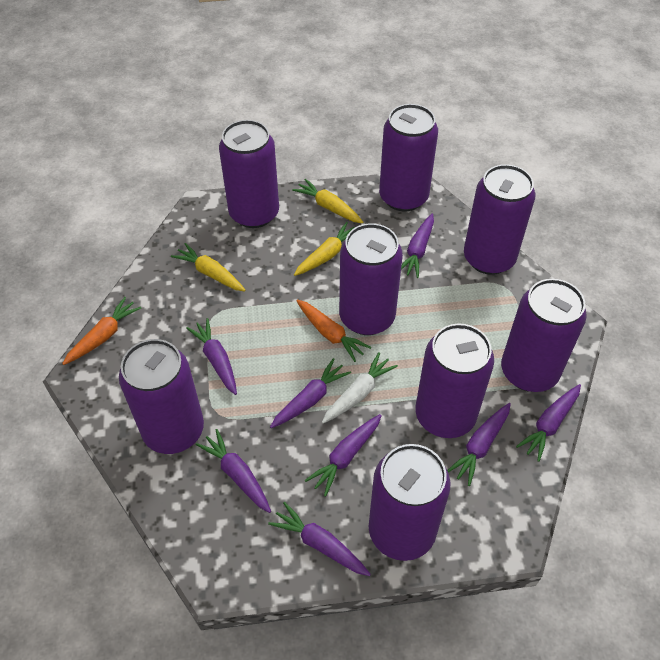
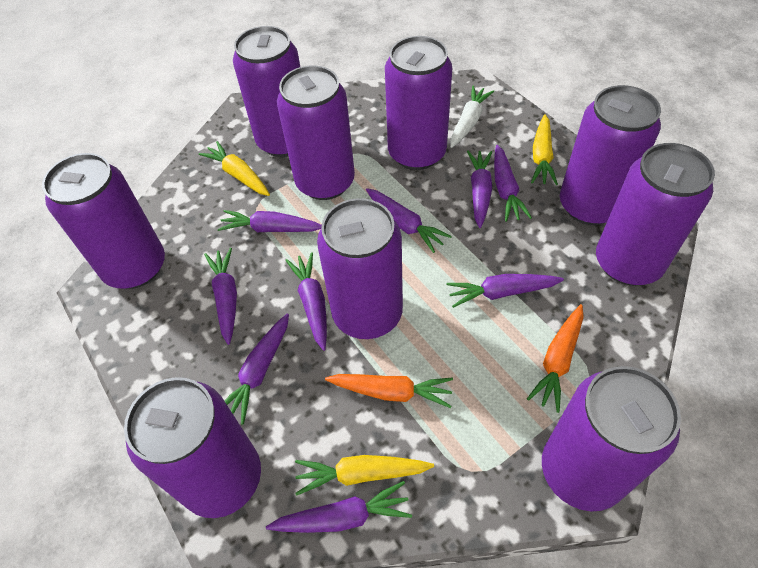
purple can: [119,339,204,454] [219,120,279,228] [339,223,403,335] [369,444,450,561] [379,104,438,212] [415,324,494,438] [464,164,535,275] [501,279,587,392] = 8 -> [42,153,165,289] [124,377,261,518] [233,26,300,157] [277,65,355,200] [317,198,403,339] [385,36,452,170] [542,366,681,511] [560,85,661,225] [596,143,715,285] = 9
purple carrot: [186,318,237,395] [196,429,271,513] [268,502,371,576] [270,358,351,428] [305,414,382,496] [401,214,434,278] [447,403,511,486] [516,384,581,462] = 8 -> [204,248,237,345] [218,210,322,232] [225,314,289,424] [266,481,412,533] [285,252,327,351] [366,188,452,253] [446,274,564,308] [467,150,492,228] [494,145,532,222] = 9

